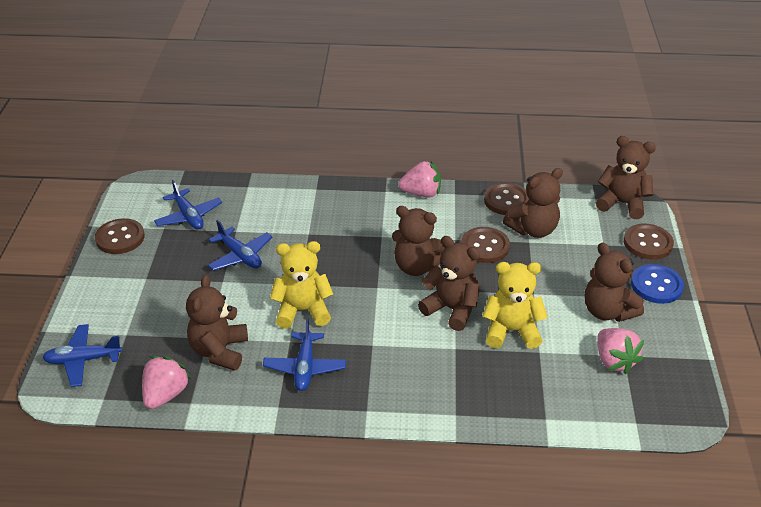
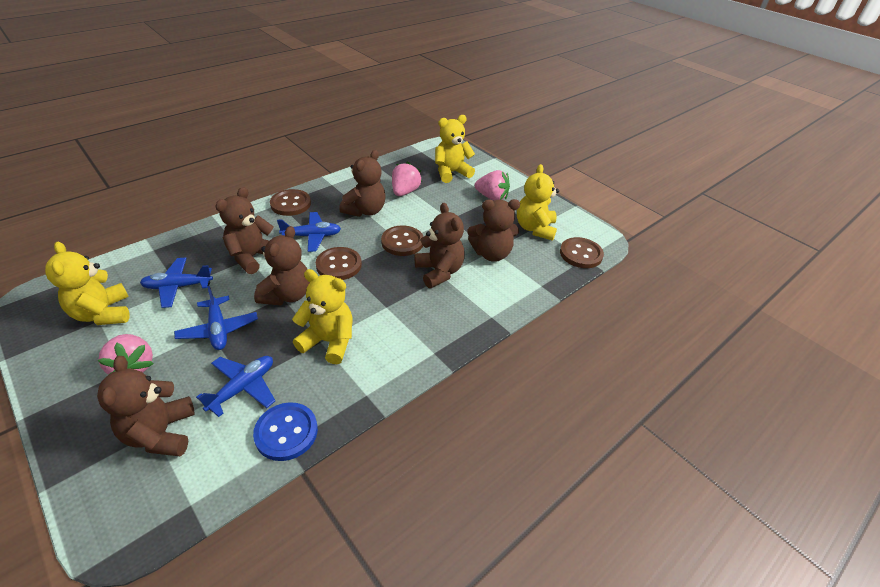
yellow teddy bear: [270,241,333,329] [482,262,548,349] = 2 -> [45,241,129,325] [292,269,352,364] [435,115,475,183] [517,164,559,241] = 4

